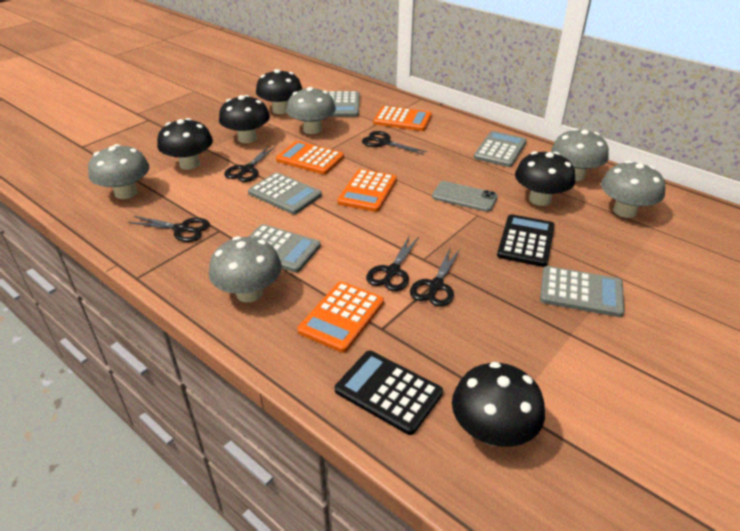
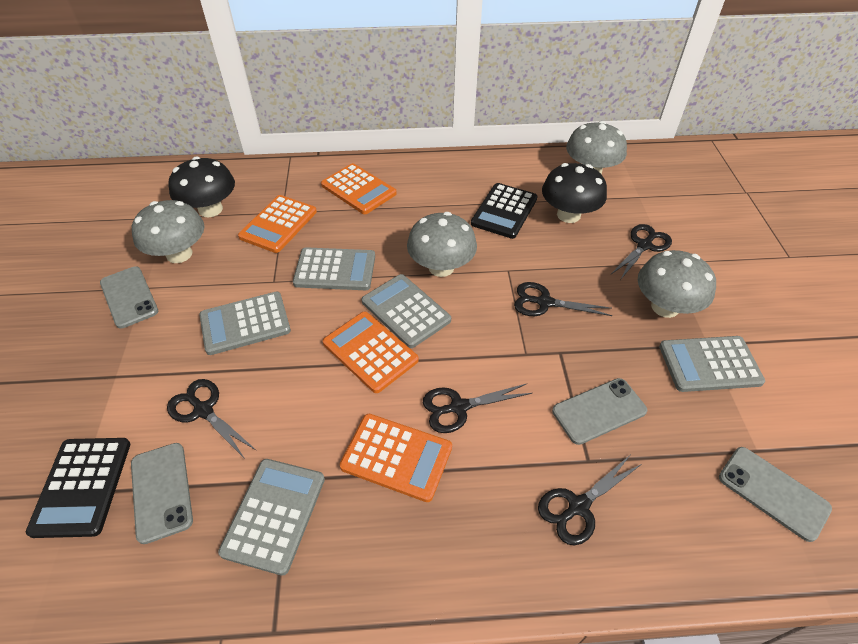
black mushroom: [157,118,213,170] [219,95,270,143] [256,69,302,114] [452,362,545,447] [515,151,575,206] = 5 -> [168,157,235,217] [542,163,607,223] = 2
grey mushroom: [88,144,150,199] [209,236,282,303] [287,87,336,134] [551,128,609,181] [601,161,665,218] = 5 -> [132,200,205,263] [407,212,477,277] [566,121,627,175] [638,250,716,318] = 4
grey phone: [432,181,498,212] = 1 -> [100,267,158,328] [131,443,193,544] [552,378,647,445] [719,447,832,542] = 4

